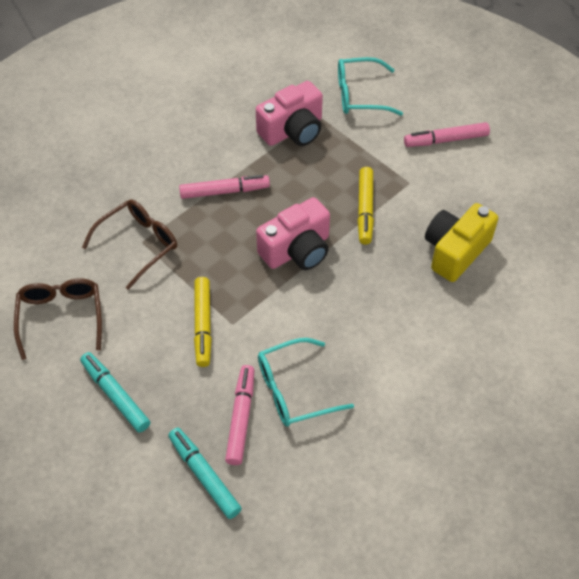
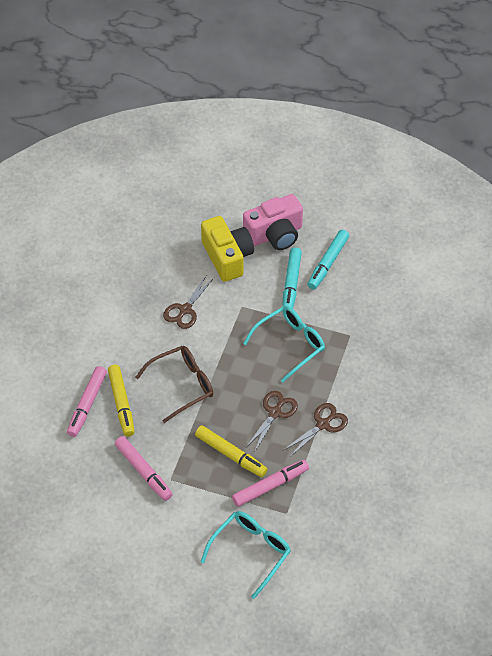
brown glasses: [14,278,102,360] [82,199,177,290] = 2 -> [135,346,213,423] = 1
brown scissors: none = 0 -> [163,274,214,329] [246,391,298,451] [284,403,348,457] = 3
pink camera: [256,81,323,146] [256,197,330,270] = 2 -> [243,194,303,250] = 1

